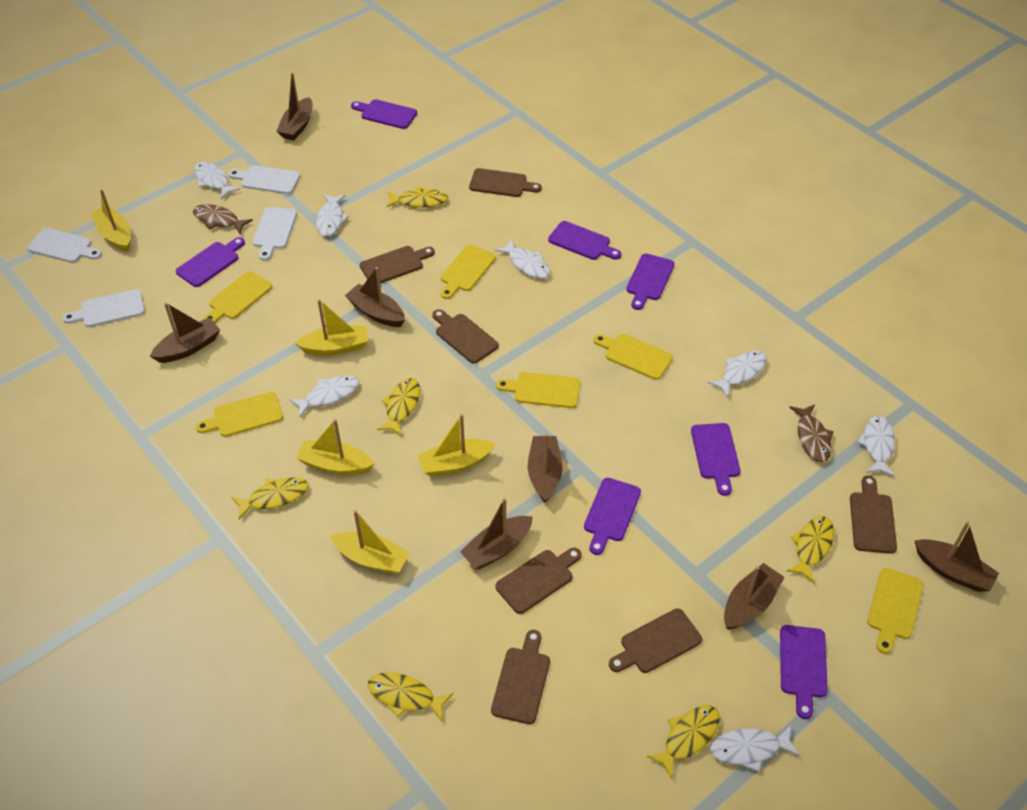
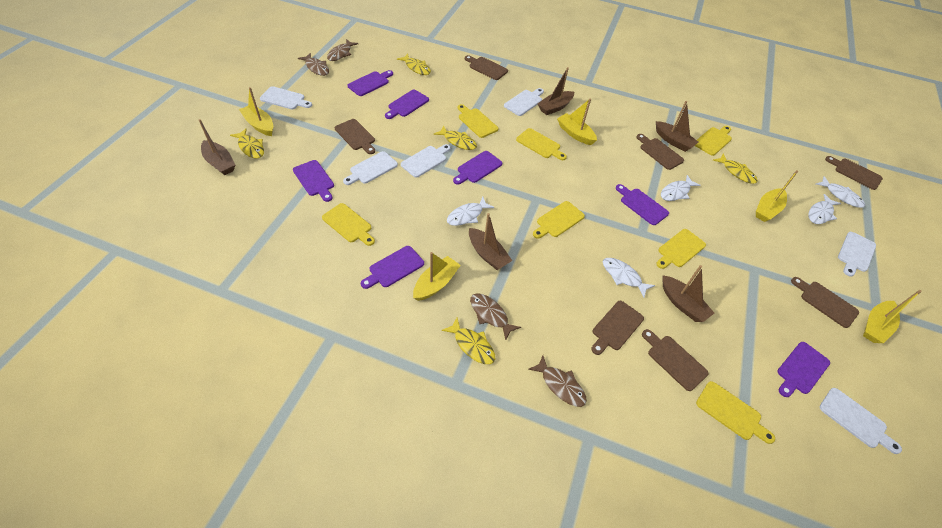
brown boat: [150,302,220,363] [276,72,313,140] [345,267,405,327] [460,498,533,569] [528,434,563,502] [724,563,784,630] [915,522,999,592] = 7 -> [199,119,235,175] [469,213,512,270] [538,67,574,115] [656,101,698,152] [662,265,714,322] = 5
brown fish: [193,204,253,234] [789,404,834,462] = 2 -> [298,53,329,76] [327,39,359,61] [470,293,521,340] [528,356,587,407] = 4
white cutting board: [27,228,102,263] [62,289,145,327] [228,165,300,194] [253,207,297,261] = 4 -> [260,86,312,109] [343,151,398,185] [401,144,451,178] [504,88,544,116] [820,388,902,454] [838,232,876,277] = 6
white fish: [194,162,240,199] [289,375,359,417] [316,194,349,237] [495,239,550,279] [708,351,767,398] [710,725,800,772] [857,416,895,476] = 7 -> [447,197,494,226] [603,258,655,298] [661,175,701,201] [808,194,841,224] [816,176,865,208] = 5
yellow cutting board: [196,392,283,437] [203,271,272,323] [441,245,496,299] [496,372,580,408] [594,334,673,380] [867,568,924,654] = 6 -> [322,203,375,246] [458,104,498,138] [516,128,567,160] [533,201,585,239] [656,229,706,269] [695,126,732,156] [696,381,775,444] = 7
yellow fish: [231,478,309,519] [368,673,453,721] [377,378,420,436] [387,186,448,207] [647,706,720,780] [786,516,834,583] = 6 -> [230,129,264,159] [397,54,431,75] [434,125,477,150] [441,317,495,364] [713,153,758,184] = 5

